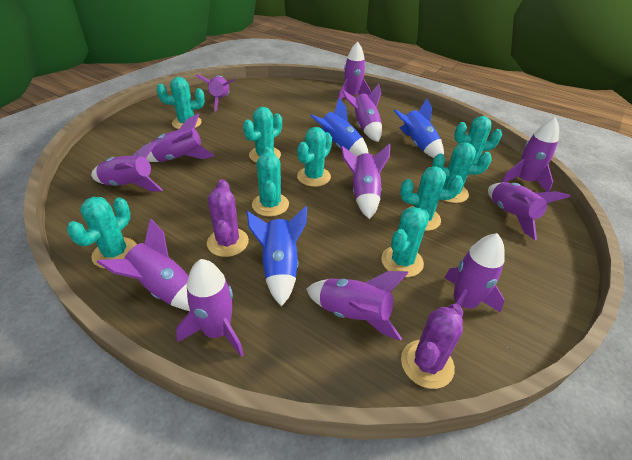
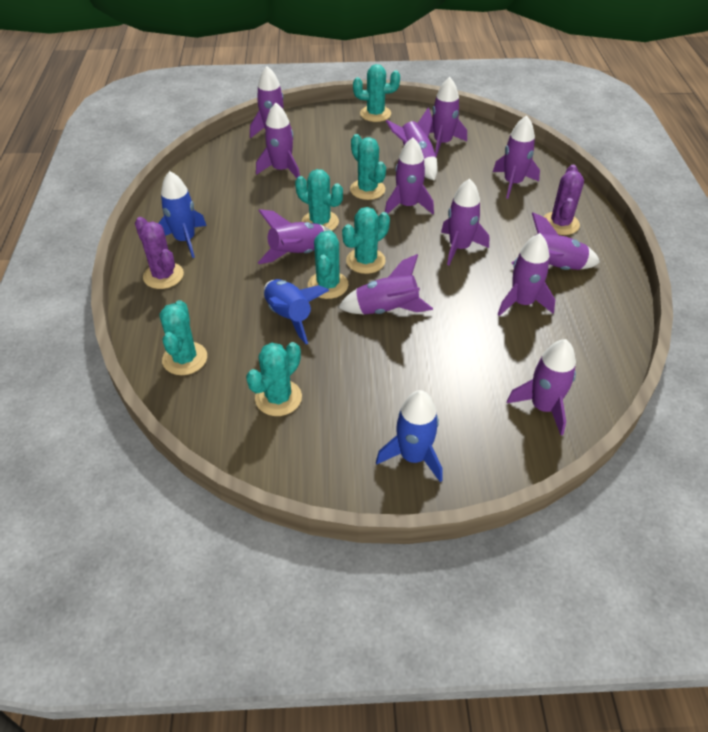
turquoise cactus: [67,197,137,269] [157,77,205,129] [243,107,282,163] [252,147,289,217] [297,127,332,187] [381,207,430,277] [400,166,463,231] [432,142,492,203] [454,116,502,164] = 9 -> [159,300,207,375] [246,342,302,416] [295,169,343,231] [308,230,348,299] [342,207,390,274] [350,134,386,200] [353,64,400,122] = 7

